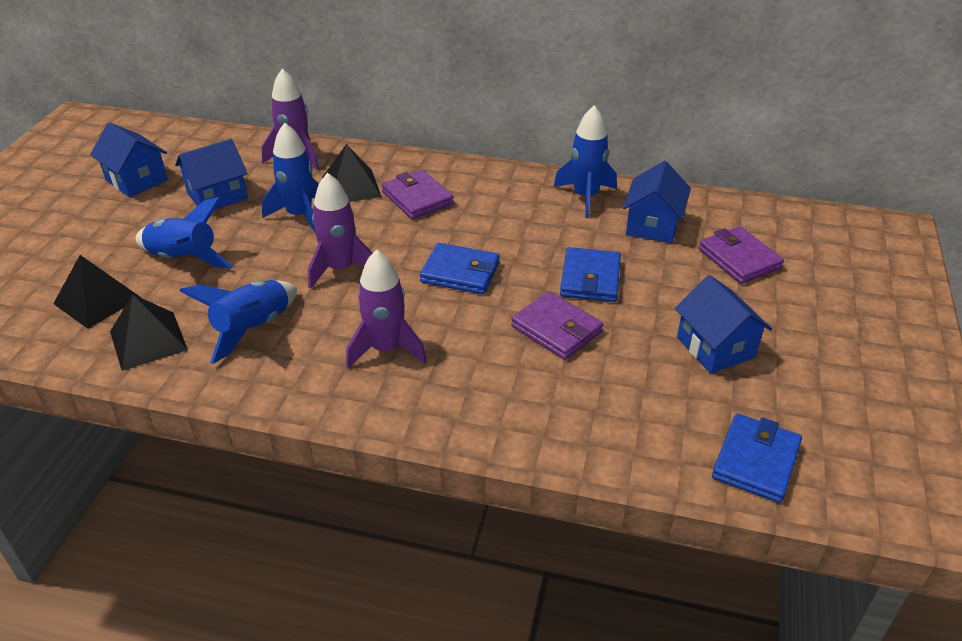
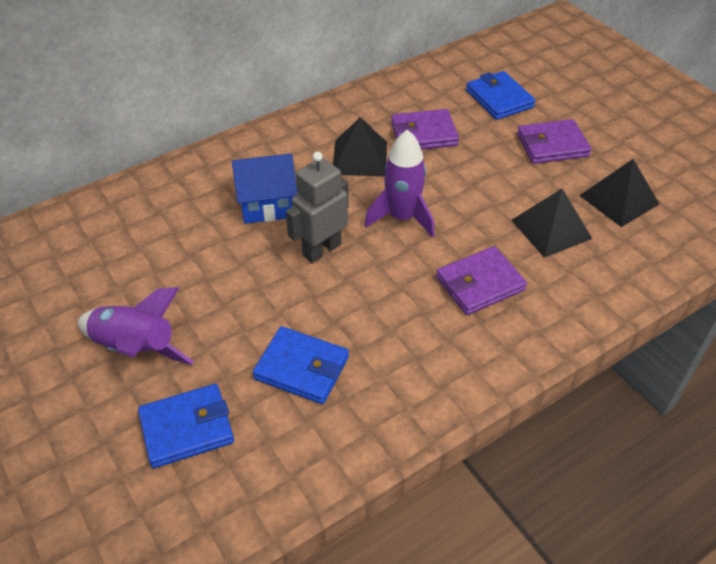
blue house: [90,122,168,197] [175,139,248,210] [623,161,691,243] [675,275,772,373] = 4 -> [232,154,298,224] = 1
blue rocket: [136,197,233,269] [180,280,297,364] [262,123,319,232] [554,105,617,218] = 4 -> none = 0
grey robot: none = 0 -> [286,151,349,263] = 1
purple rocket: [261,69,319,170] [308,173,372,289] [346,250,427,368] = 3 -> [78,287,194,365] [364,129,434,237] = 2

